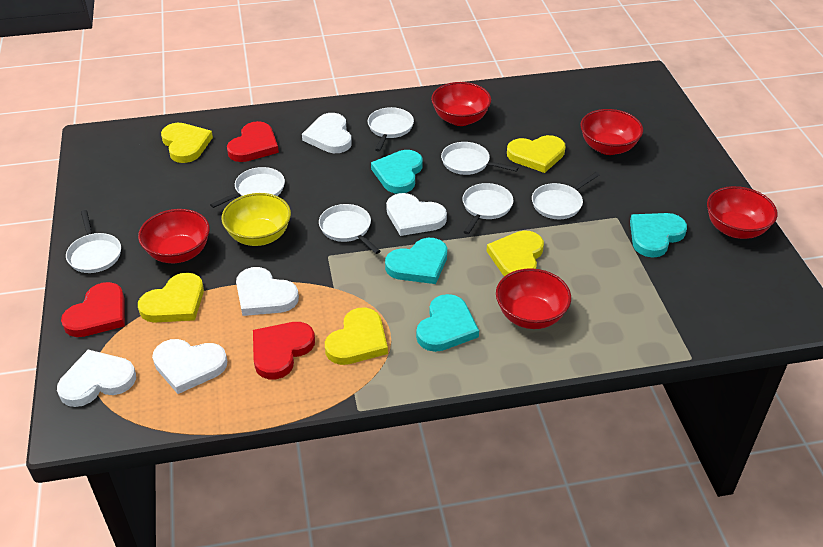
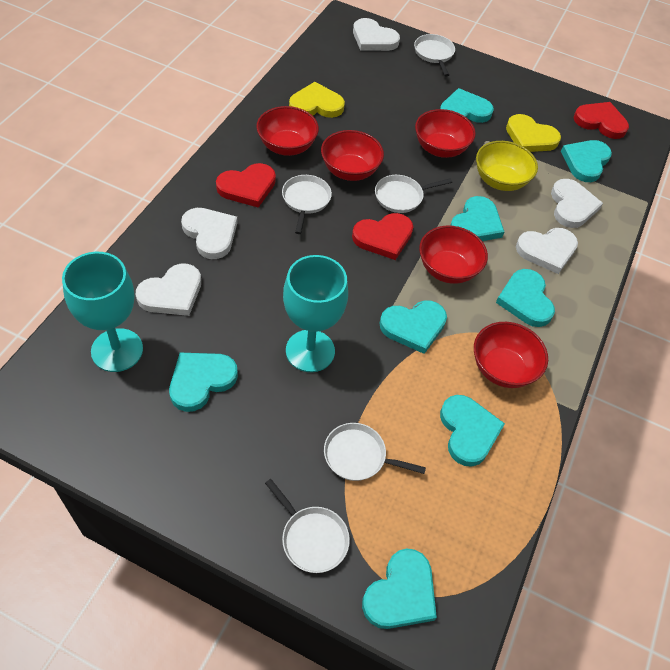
turquoise goblet: none = 0 -> [62,252,143,372] [283,255,348,372] = 2
turquoise heart: [371,150,423,194] [385,238,447,284] [416,294,479,352] [630,213,687,258] = 4 -> [169,353,238,412] [362,548,437,629] [380,300,447,354] [440,88,494,123] [440,395,505,467] [450,196,504,241] [496,269,555,327] [561,140,612,182] = 8
white pan: [66,210,121,273] [210,167,285,208] [319,204,380,254] [368,107,414,152] [441,142,518,175] [462,183,513,234] [532,172,599,219] = 7 -> [265,479,350,573] [282,175,332,234] [324,423,426,481] [375,175,452,213] [414,34,455,76] = 5
yellow heart: [138,273,204,322] [161,123,213,163] [325,307,388,365] [487,230,544,276] [507,135,566,173] = 5 -> [289,82,345,118] [506,114,561,152] = 2

